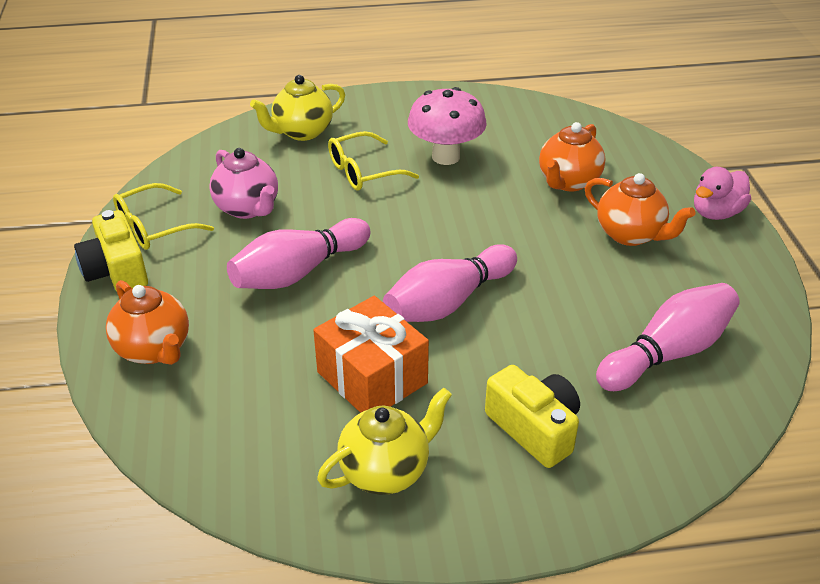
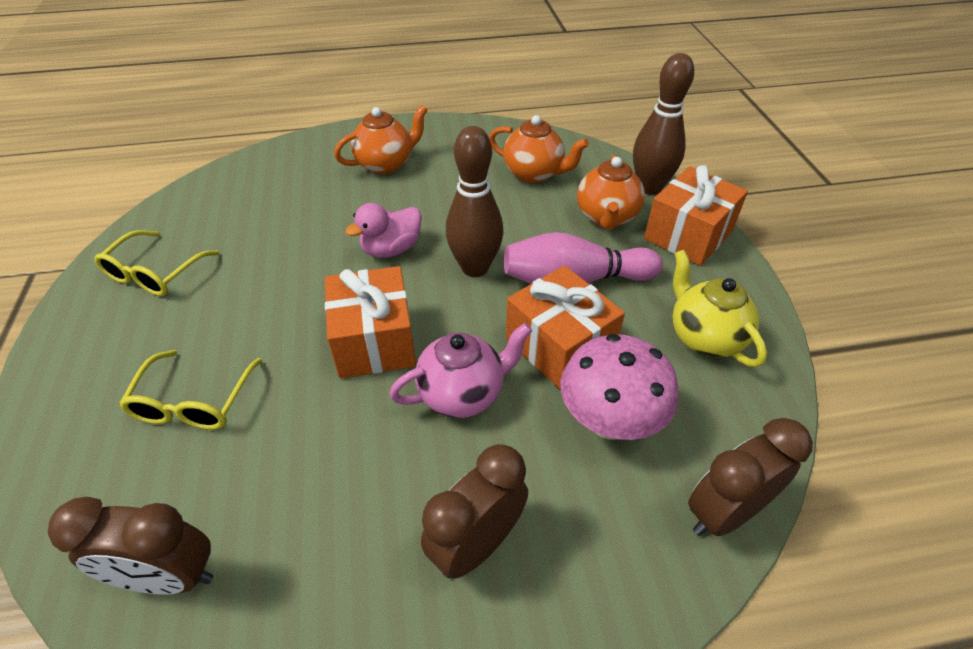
brown bowling pin: none = 0 -> [446,126,504,277] [633,53,694,195] = 2
brown clock: none = 0 -> [48,497,213,595] [421,444,528,579] [688,418,813,536] = 3
orange gift: [313,296,429,413] = 1 -> [325,266,416,378] [506,265,625,390] [644,165,748,266] = 3
pink bowling pin: [227,218,371,289] [383,244,517,322] [596,283,740,391] = 3 -> [504,232,663,284] = 1
yellow camera: [74,210,148,292] [485,365,580,468] = 2 -> none = 0
yellow teapot: [250,75,345,141] [317,388,452,495] = 2 -> [672,250,767,367] = 1

